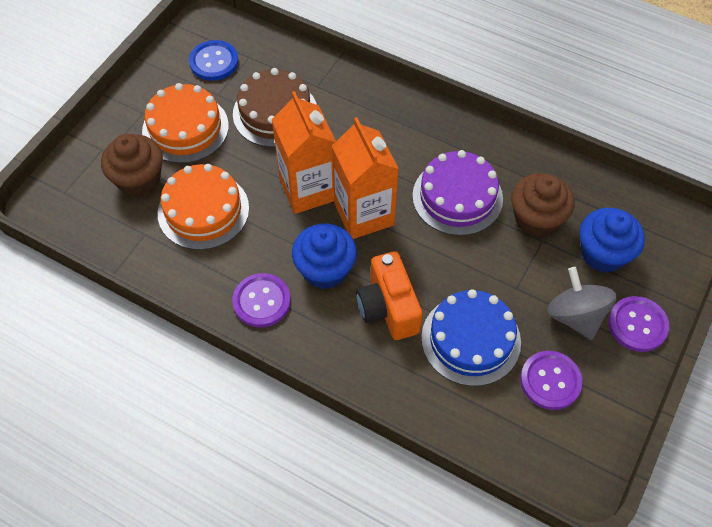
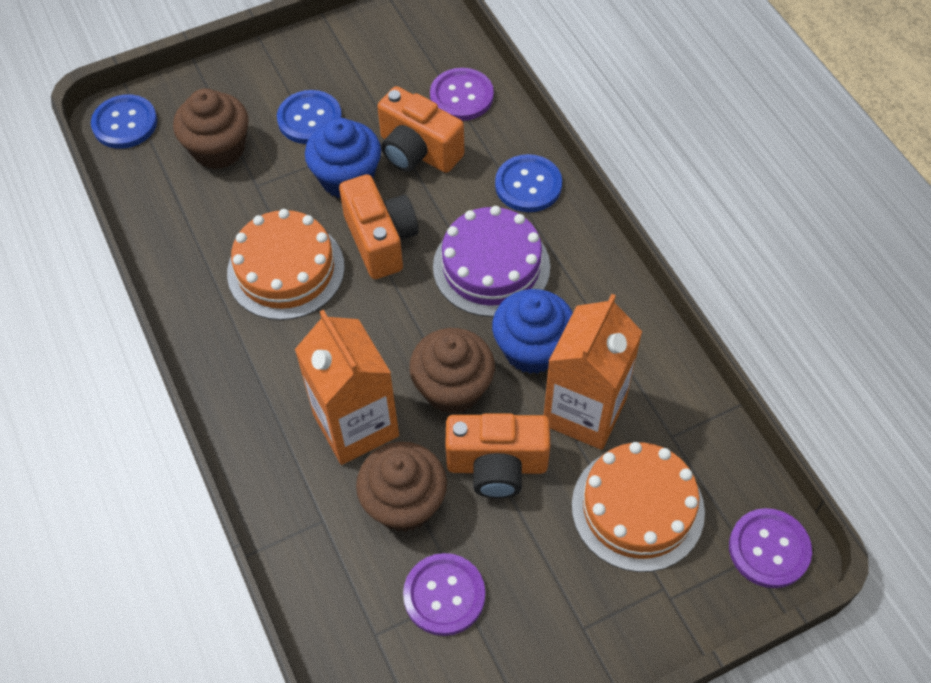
blue button: [189,40,239,81] = 1 -> [91,94,157,149] [277,90,342,144] [495,154,562,212] = 3
blue cake: [421,289,521,386] = 1 -> none = 0
brown cake: [233,68,317,147] = 1 -> none = 0
brown cupcake: [101,134,163,197] [511,173,575,237] = 2 -> [173,88,249,169] [356,442,447,532] [409,328,495,414] = 3
grey spinning top: [547,267,617,340] = 1 -> none = 0
orange camera: [356,251,423,340] = 1 -> [339,174,419,279] [377,86,464,173] [445,413,550,499] = 3

